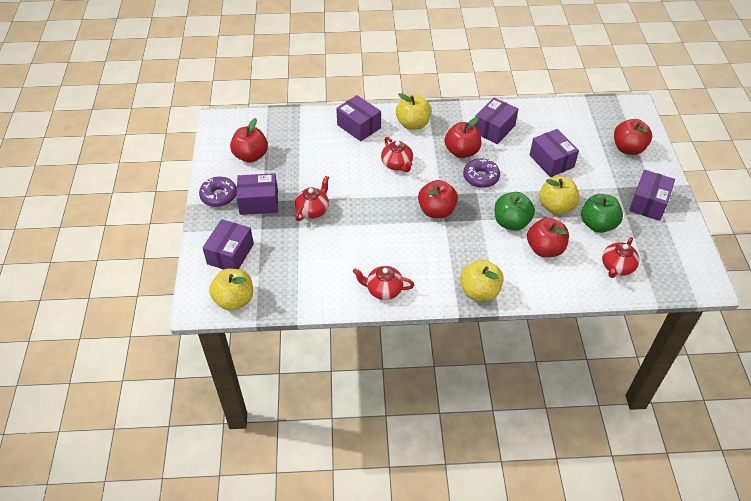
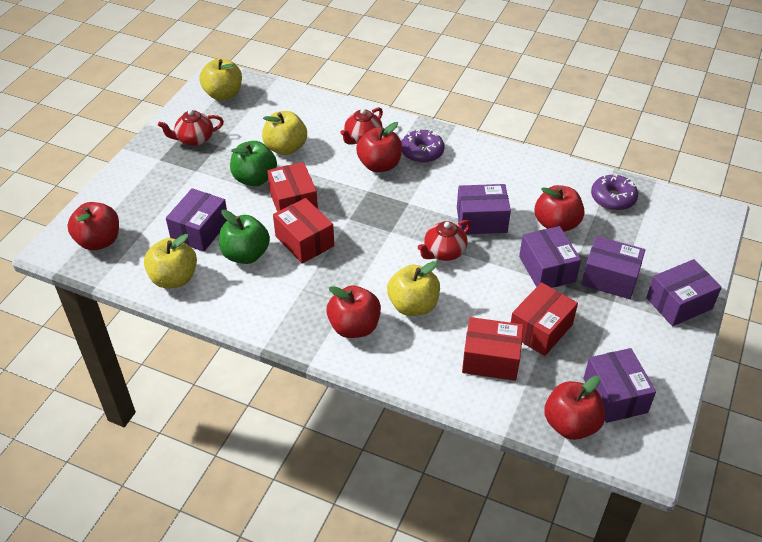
red box: none = 0 -> [267,162,318,212] [273,198,334,263] [462,317,523,381] [511,282,578,356] = 4
red teapot: [295,176,329,221] [353,266,414,300] [381,137,413,172] [602,237,640,278] = 4 -> [158,110,224,146] [341,107,383,145] [418,220,471,261] = 3

